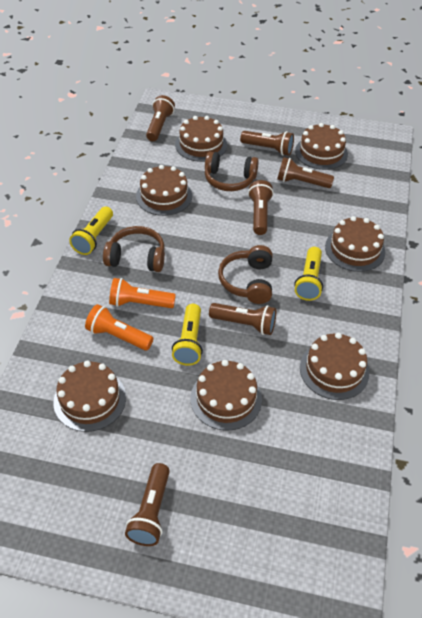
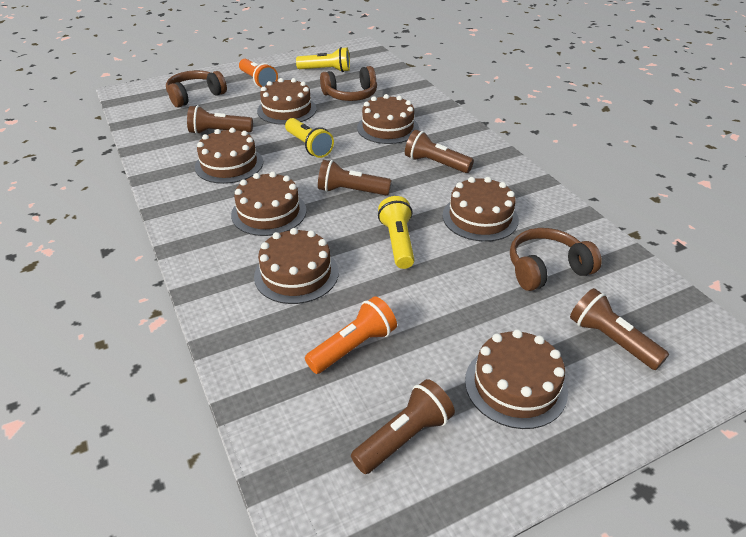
brown flashlight: [125,463,170,546] [146,95,175,141] [209,303,276,335] [240,131,294,156] [248,180,274,235] [277,157,334,188] = 6 -> [187,105,253,134] [318,160,391,195] [351,379,455,474] [405,130,474,173] [570,288,669,370] = 5

